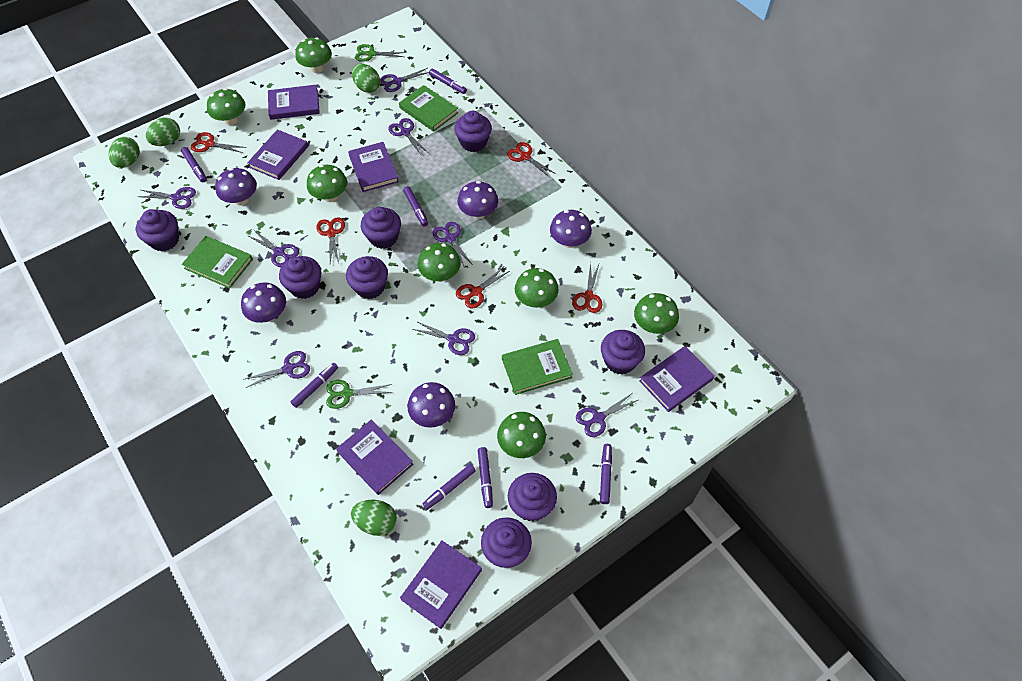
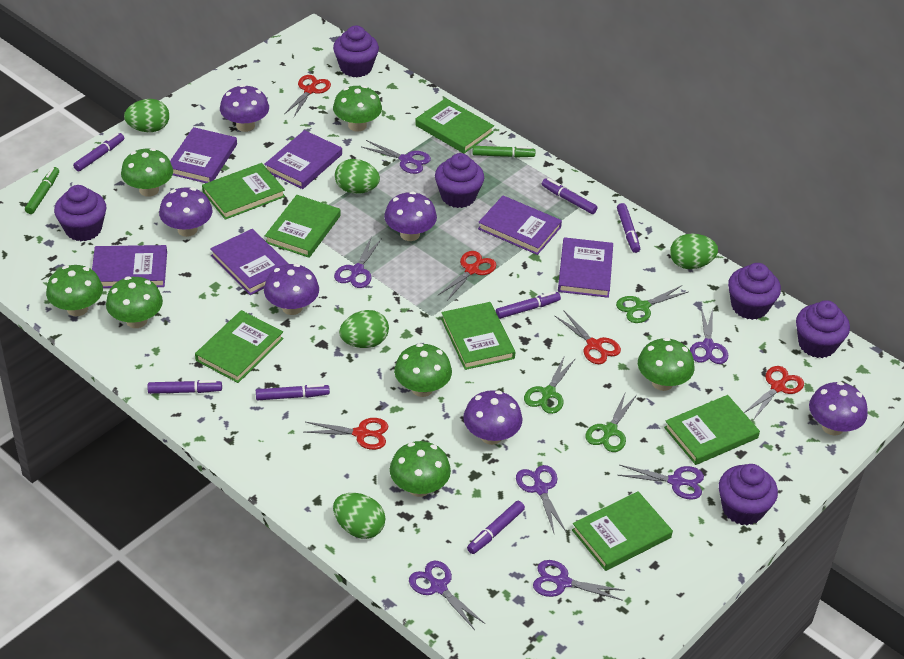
green book: [182,236,253,289] [399,85,458,132] [502,339,573,395] = 3 -> [195,310,284,383] [202,163,285,220] [265,195,340,258] [415,98,494,154] [441,302,515,370] [572,491,673,571] [664,395,760,465] = 7
green egg: [109,137,140,168] [146,118,180,146] [351,500,397,536] [352,64,380,93] = 4 -> [124,99,169,132] [333,493,386,539] [335,159,380,194] [339,310,389,348] [670,233,718,269] = 5
green marker: none = 0 -> [25,167,59,214] [472,146,535,158] = 2
green scissors: [326,380,393,409] [355,44,406,62] = 2 -> [524,355,576,414] [585,391,637,452] [616,285,688,323] = 3
purple cupcake: [136,209,179,252] [279,256,321,299] [346,256,388,299] [361,207,401,249] [454,111,492,152] [481,517,532,568] [508,473,557,521] [601,330,645,374] = 8 -> [54,185,106,241] [333,26,379,77] [435,153,484,208] [719,464,778,525] [728,263,781,320] [796,300,850,358] = 6
purple mushroom: [215,168,257,206] [241,282,286,323] [407,382,455,428] [457,181,498,219] [550,210,592,248] = 5 -> [159,187,213,237] [220,85,269,132] [264,264,319,315] [384,191,437,241] [463,390,522,445] [809,382,868,436] = 6
purple scissors: [138,187,196,209] [243,351,310,388] [247,229,299,267] [380,68,429,92] [388,118,427,155] [413,321,475,355] [433,222,473,268] [576,393,638,437] = 8 -> [334,236,382,288] [362,140,431,174] [409,561,485,630] [516,465,567,533] [533,560,625,601] [617,465,704,500] [690,308,728,364] = 7

